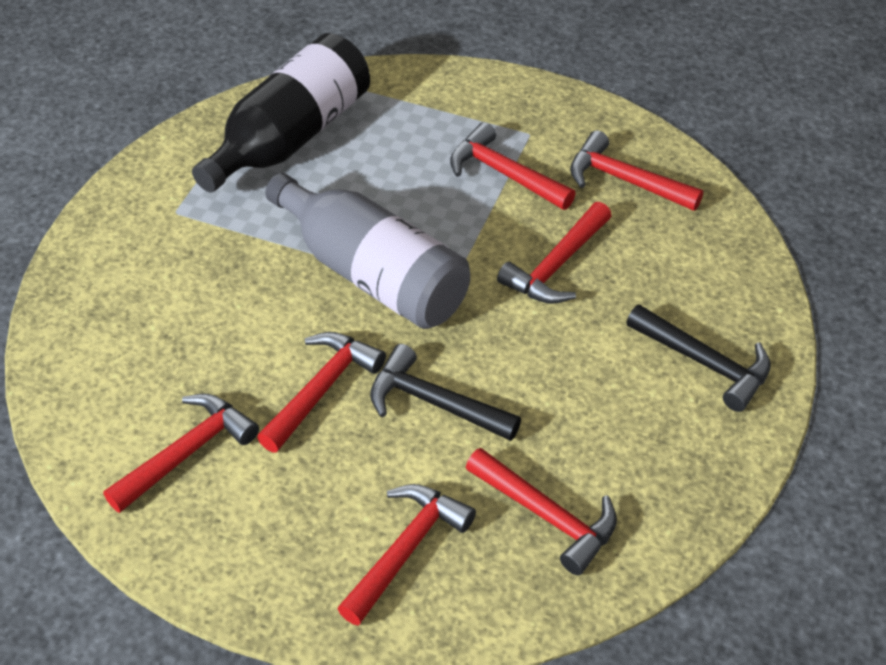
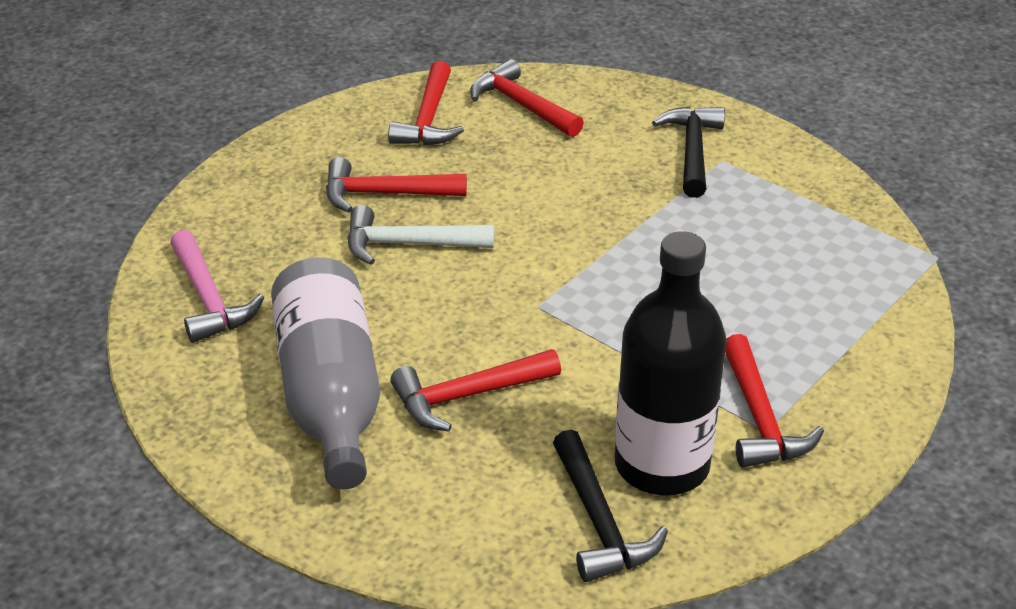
pink hammer: none = 0 -> [170,230,264,343] = 1
red hammer: [103,394,259,513] [257,332,386,453] [337,484,476,626] [450,122,576,210] [466,448,617,575] [497,202,612,304] [570,131,703,211] = 7 -> [326,157,467,213] [388,61,464,146] [390,349,561,431] [470,59,584,137] [725,334,824,468] = 5
white hammer: none = 0 -> [347,205,494,265] = 1

